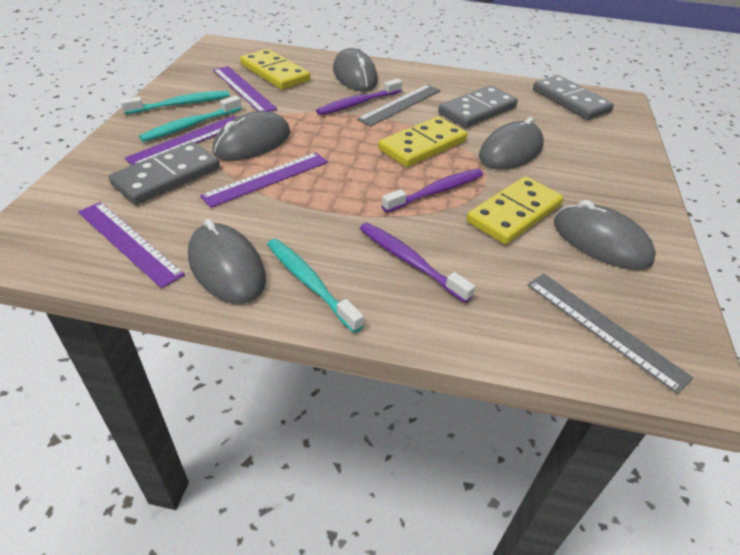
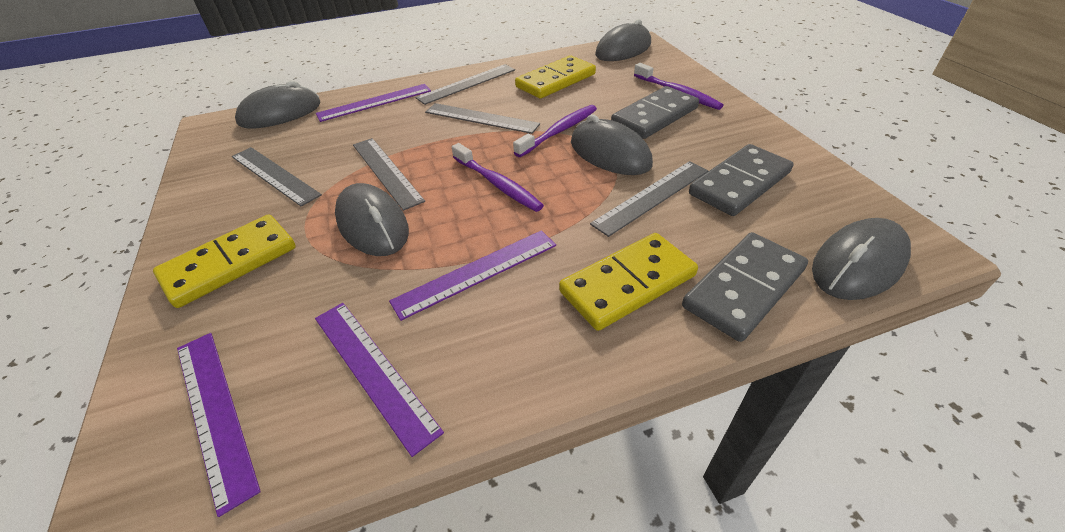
grey ruler: [357,84,441,126] [527,273,693,394] = 2 -> [232,147,322,207] [353,138,425,211] [415,64,515,105] [425,103,540,134] [590,161,709,237] = 5
turquoise toothbrush: [120,91,230,114] [139,96,242,142] [267,239,364,333] = 3 -> none = 0

